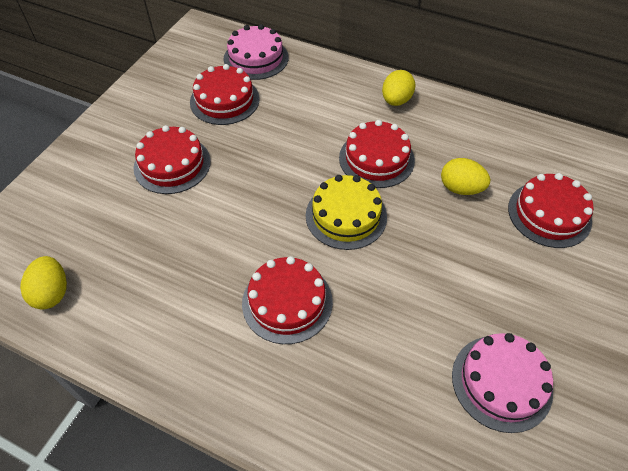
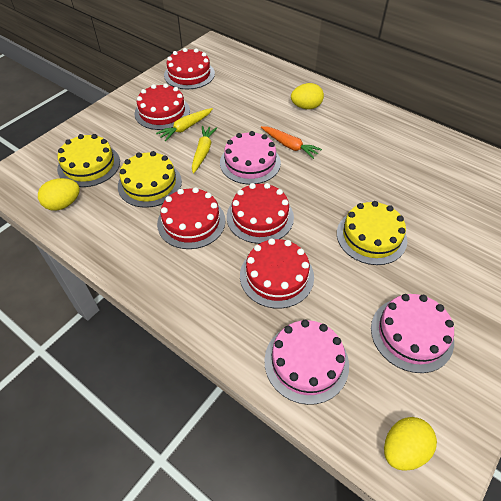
orange carrot: none = 0 -> [261,126,322,159] = 1
pink cake: [224,24,288,80] [452,333,553,433] = 2 -> [220,131,281,184] [264,320,349,405] [371,294,454,373] = 3
yellow cake: [306,175,387,250] = 1 -> [57,134,120,187] [118,151,182,207] [337,201,407,265] = 3
yellow carrot: none = 0 -> [156,108,213,141] [192,126,217,173] = 2

